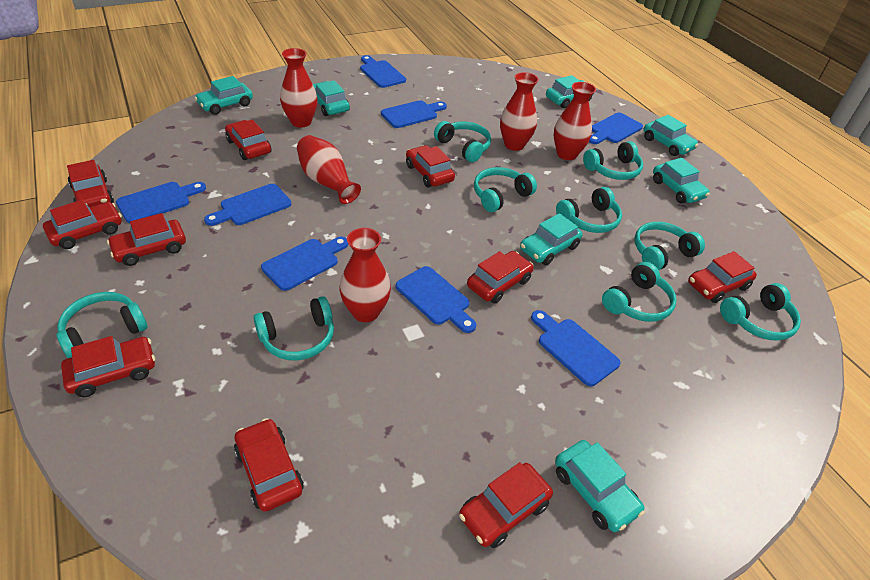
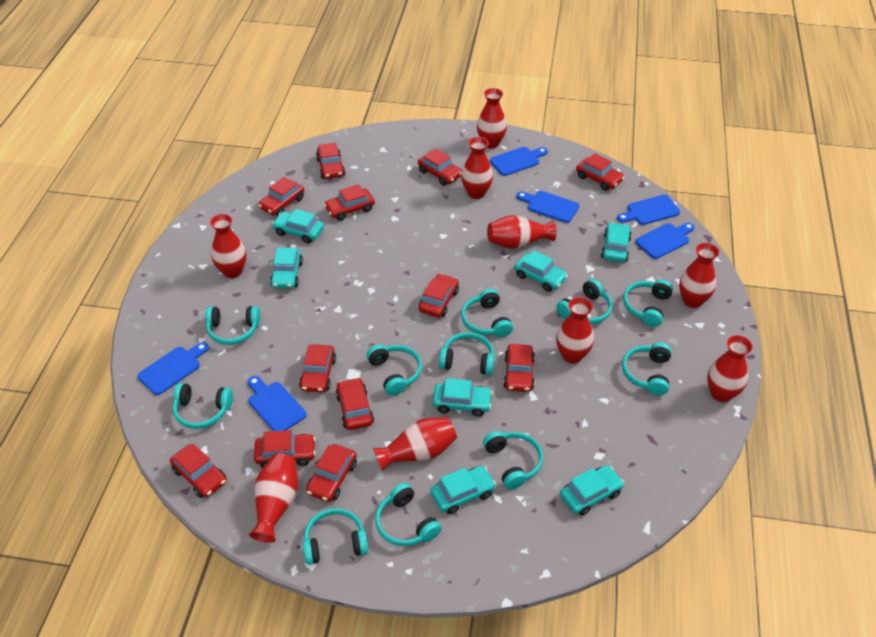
blue cutting board: [116,182,206,223] [204,184,291,226] [261,237,349,291] [360,55,406,88] [381,100,447,128] [396,266,476,333] [531,310,621,386] [589,113,643,144] = 8 -> [138,342,209,395] [248,376,307,431] [490,147,548,176] [516,191,579,223] [617,195,680,225] [635,223,695,259] = 6
red car: [43,200,122,249] [61,336,155,397] [67,160,114,207] [107,213,186,266] [225,120,271,160] [234,418,304,512] [406,145,455,187] [459,462,553,548] [467,251,533,304] [688,251,757,303] = 10 -> [170,444,227,498] [254,430,316,468] [258,177,304,216] [299,344,336,392] [306,444,357,502] [316,143,345,179] [324,184,375,221] [335,377,374,430] [418,148,462,186] [419,273,459,317] [503,344,535,392] [576,153,624,191] = 12
red vase: [280,48,318,127] [297,135,361,204] [340,228,391,322] [500,72,539,151] [554,82,596,160] = 5 -> [210,214,246,278] [249,453,298,543] [373,417,457,471] [461,137,493,199] [477,88,507,149] [487,215,557,249] [556,297,594,364] [679,243,719,308] [707,335,753,402] = 9
turquoise headphones: [57,292,147,358] [253,296,334,360] [434,121,491,162] [474,167,537,212] [556,187,622,233] [583,141,643,180] [602,262,677,322] [634,222,705,270] [720,283,801,341] = 9 -> [173,383,233,429] [205,306,260,345] [303,508,368,565] [367,344,422,396] [375,483,441,546] [439,332,494,375] [461,288,513,337] [483,431,543,490] [556,279,612,324] [622,342,671,396] [623,279,673,327] = 11

